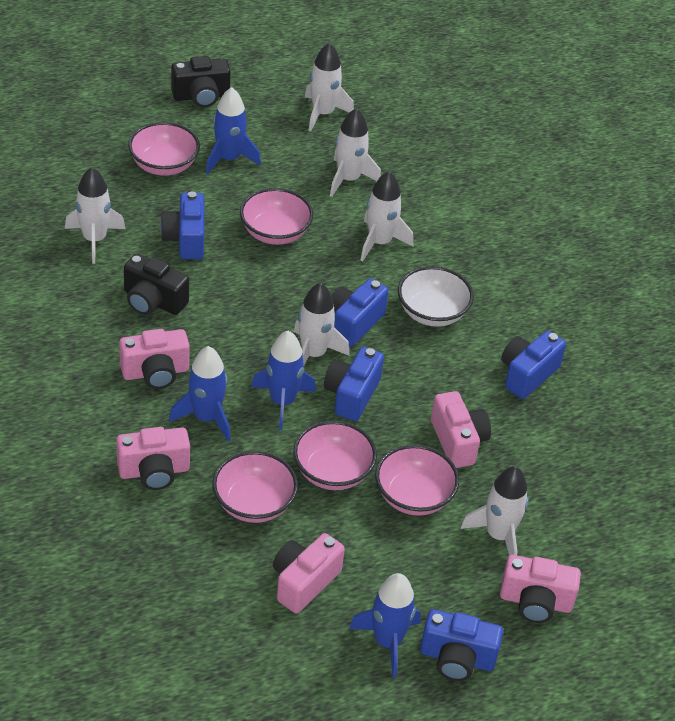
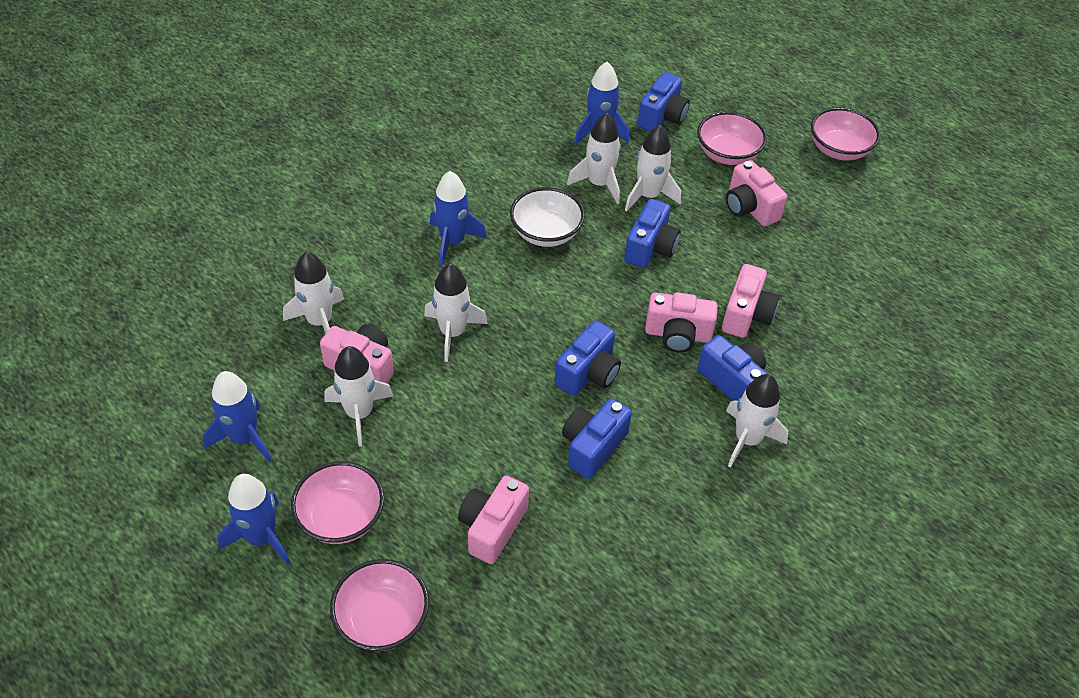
black camera: [124,253,189,315] [171,56,231,107] = 2 -> none = 0
pink bowl: [128,122,200,176] [212,451,298,523] [240,188,313,245] [293,420,377,490] [375,444,459,516] = 5 -> [291,461,384,544] [330,559,429,651] [697,112,767,165] [811,108,880,161] = 4

